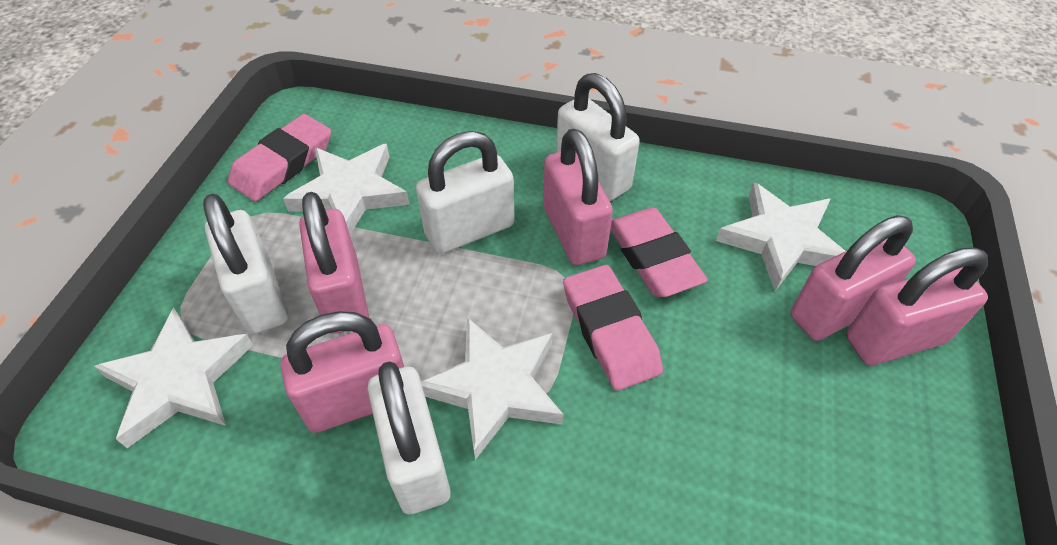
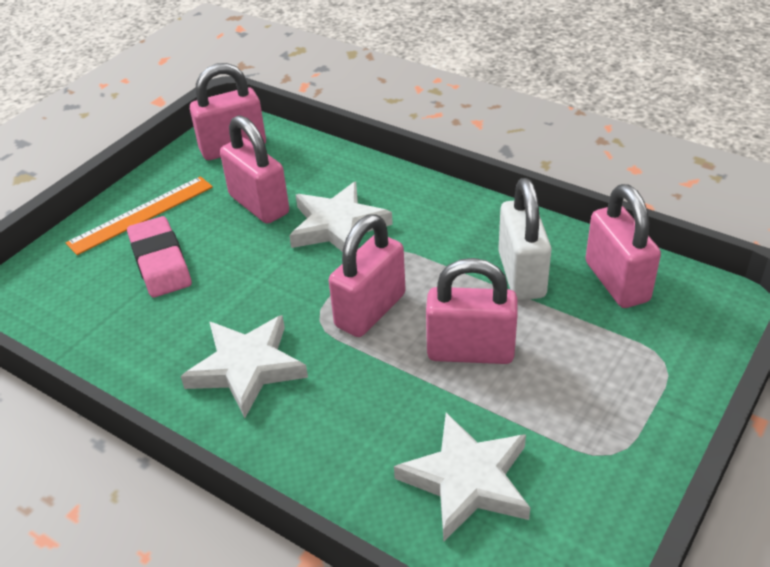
orange ruler: none = 0 -> [66,176,213,255] = 1
pink eraser: [228,114,332,202] [563,265,663,391] [610,208,708,297] = 3 -> [127,216,192,297] = 1
white padlock: [203,193,288,335] [367,361,450,514] [416,131,515,254] [556,73,640,201] = 4 -> [498,178,552,300] = 1
white star: [94,308,253,448] [283,144,410,234] [421,317,564,460] [716,182,845,291] = 4 -> [181,315,308,418] [289,181,393,251] [394,413,530,541] = 3

